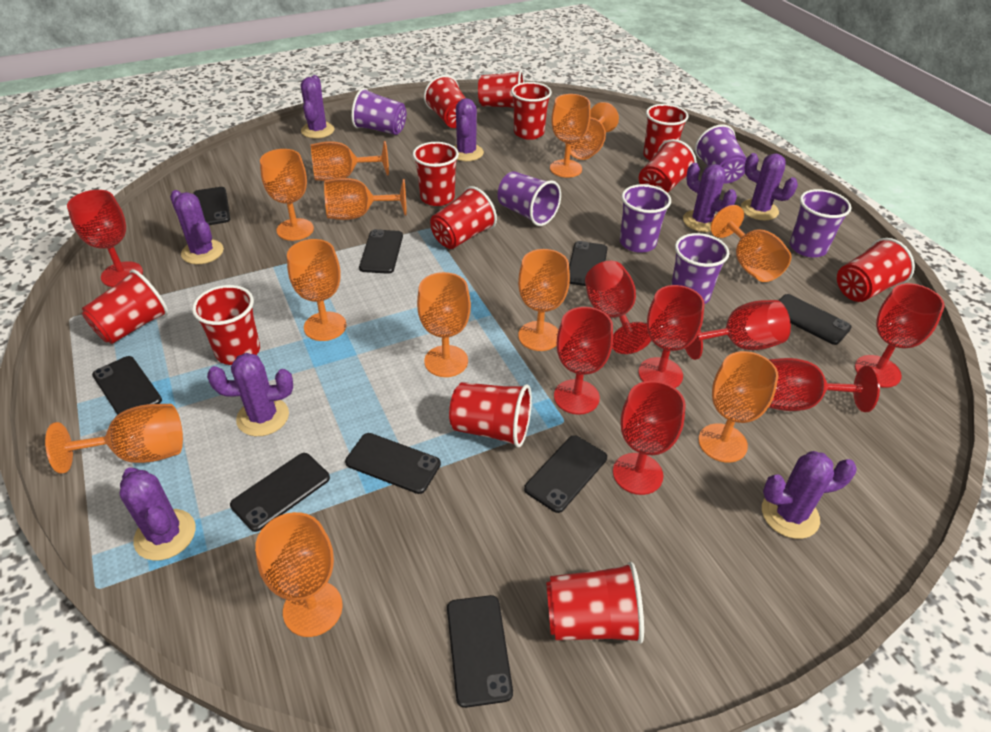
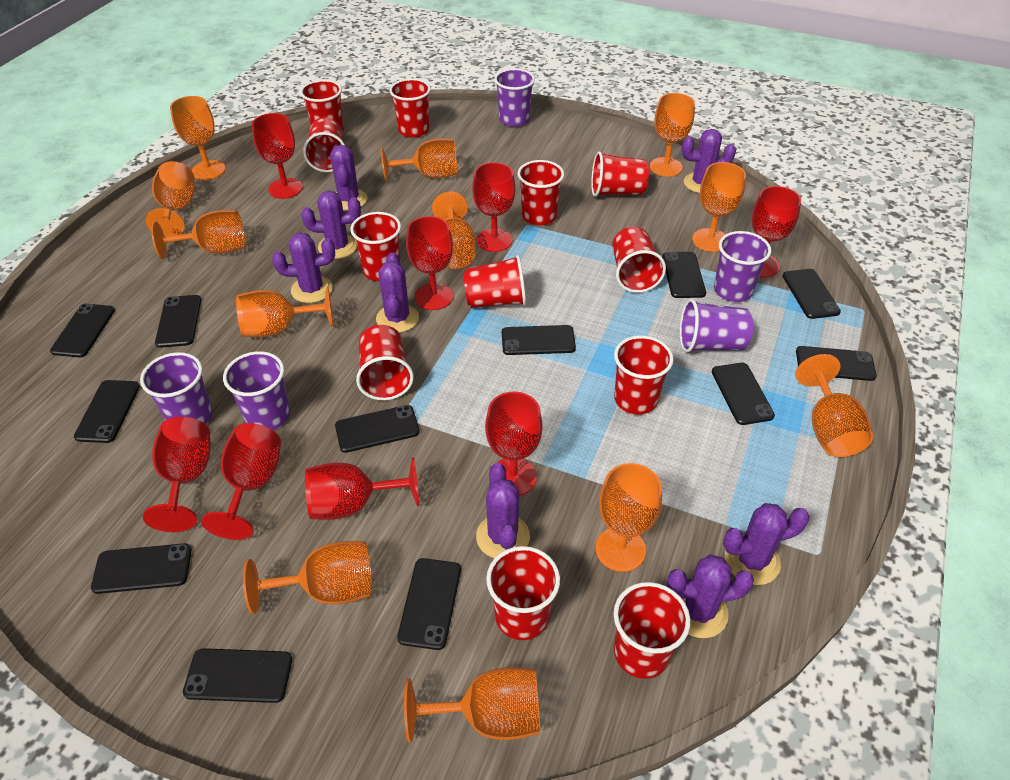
black phone: [92,356,162,415] [193,187,230,225] [230,453,330,532] [345,433,441,494] [359,229,403,274] [447,595,513,708] [524,435,607,513] [569,241,608,286] [778,294,852,345] = 9 -> [50,304,115,357] [74,380,140,443] [91,543,192,594] [155,295,201,348] [183,648,292,703] [335,405,420,453] [397,558,461,650] [502,325,576,355] [662,252,706,298] [712,363,775,425] [783,269,841,319] [796,346,877,381] = 12
purple cup: [351,88,406,135] [498,171,561,226] [620,184,671,253] [671,233,729,304] [695,124,747,184] [790,189,852,257] = 6 -> [140,352,213,424] [223,351,290,430] [494,68,535,127] [680,299,753,353] [714,231,771,302] = 5

